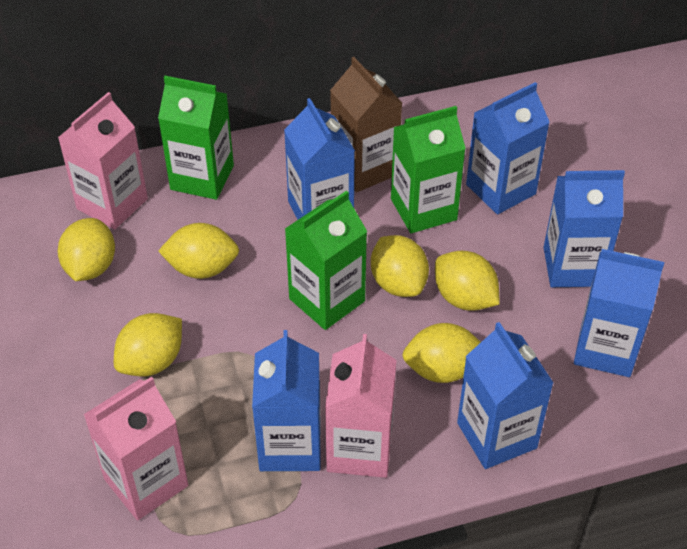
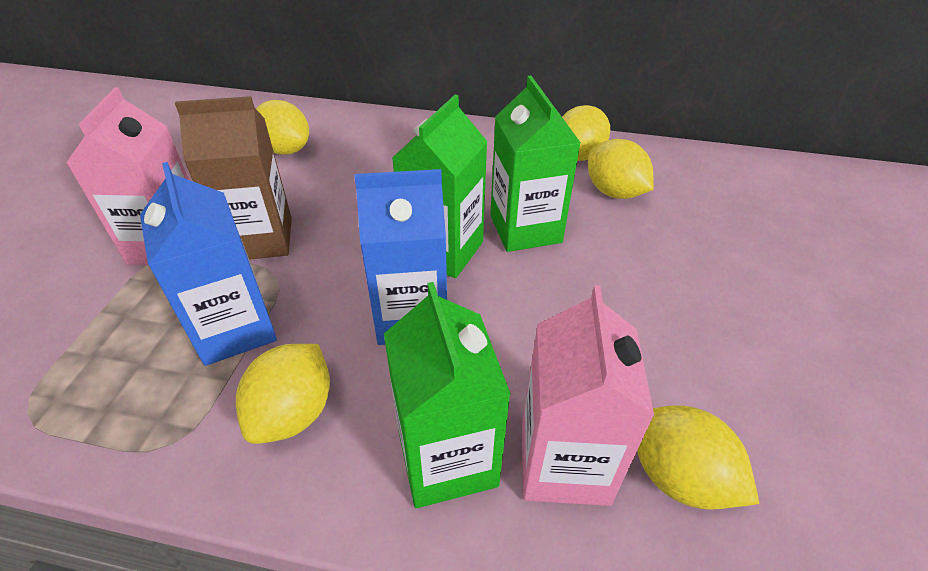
blue carton: [252,330,321,471] [284,98,355,220] [457,322,554,469] [466,82,550,214] [544,170,625,287] [574,249,664,377] = 6 -> [140,162,277,366] [354,169,447,345] = 2
pink carton: [58,92,148,229] [83,377,188,520] [325,334,396,478] = 3 -> [66,88,189,265] [522,285,654,506] = 2
yellow lemon: [58,218,115,281] [114,313,182,377] [158,223,239,279] [371,235,429,297] [402,323,481,383] [435,251,500,311] = 6 -> [236,344,330,444] [256,100,309,155] [562,105,610,161] [588,139,654,199] [637,405,759,510] = 5

